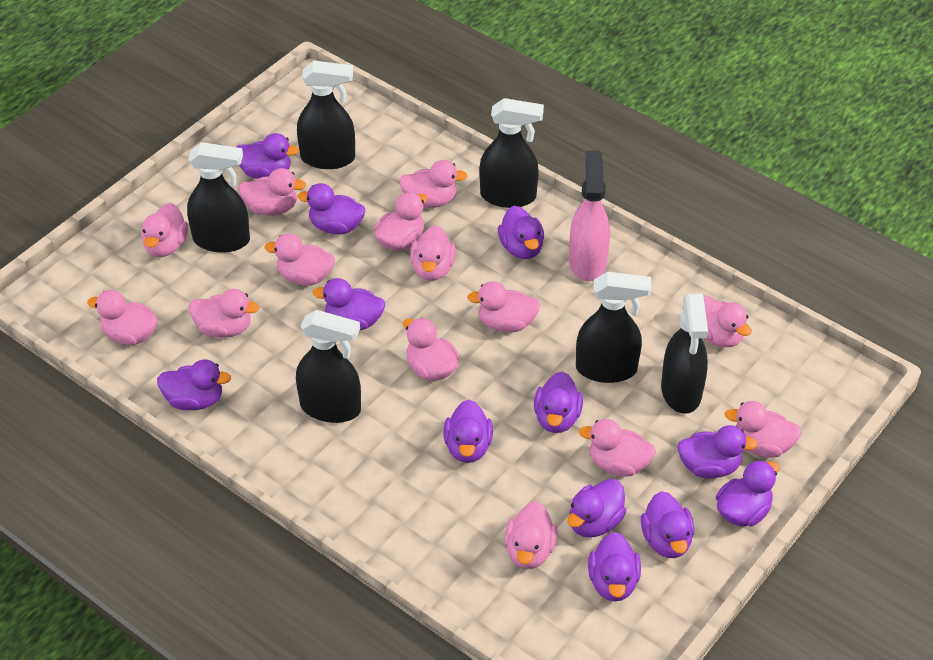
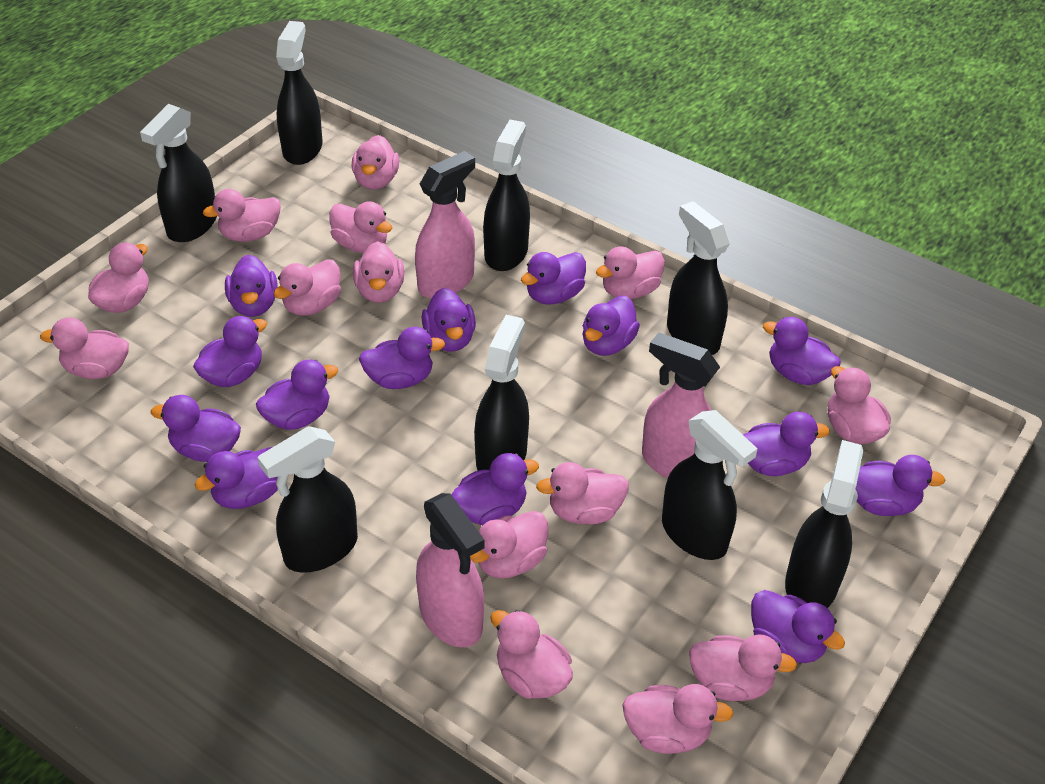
black spray bottle: [187,142,250,253] [296,310,361,423] [297,61,355,169] [479,98,544,208] [576,272,651,383] [661,293,708,414] = 6 -> [140,104,217,242] [258,426,358,573] [276,21,322,165] [474,315,529,471] [483,120,530,271] [662,410,757,560] [667,201,730,355] [785,440,864,608] = 8
pink spray bottle: [569,150,610,281] = 1 -> [415,151,475,298] [416,493,484,647] [642,332,720,479] = 3
purple duck: [157,360,231,410] [236,133,299,179] [297,183,365,235] [313,278,385,330] [443,400,493,463] [498,206,544,259] [534,371,583,433] [567,479,626,538] [588,532,641,601] [641,491,694,558] [677,425,758,479] [716,460,780,526] = 12 -> [151,395,241,462] [193,316,267,387] [195,447,278,509] [225,255,278,317] [256,360,338,430] [359,327,445,389] [421,288,476,352] [451,453,539,525] [521,252,586,305] [583,296,640,356] [743,412,830,476] [751,590,845,663] [763,317,841,385] [856,455,945,516] = 14

